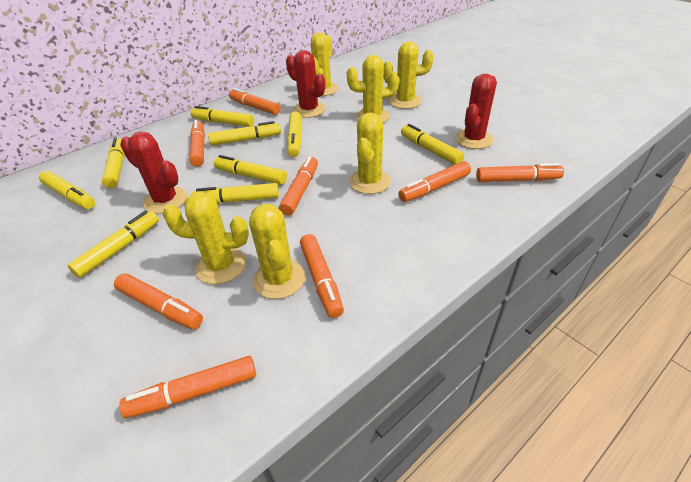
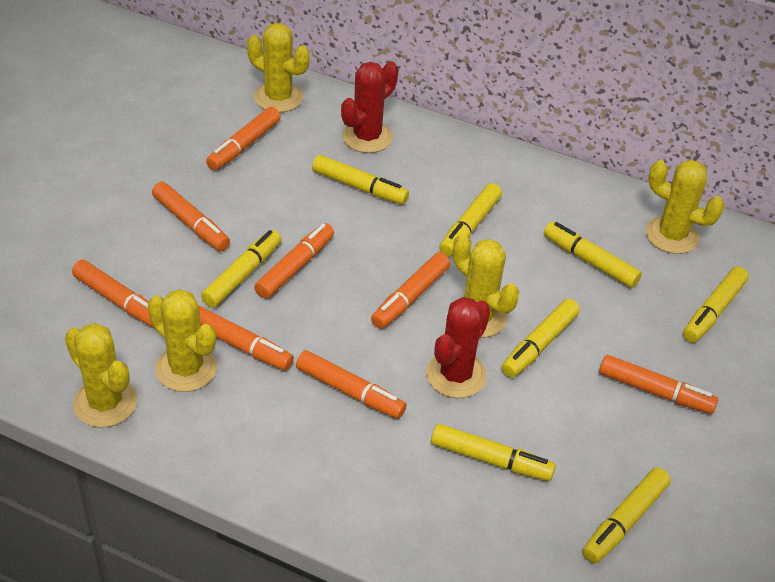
red cactus: [120,132,187,214] [286,50,326,118] [455,74,497,149] = 3 -> [341,61,398,153] [426,297,491,398] = 2
yellow cactus: [162,191,249,284] [249,204,305,299] [311,32,339,96] [347,55,399,123] [349,112,391,194] [384,41,434,109] = 6 -> [65,323,137,428] [148,289,217,392] [247,23,310,112] [452,234,519,338] [646,160,725,254] = 5
yellow marker: [39,171,95,209] [67,211,159,278] [102,137,125,188] [191,106,254,127] [192,183,279,204] [208,121,281,146] [214,155,287,185] [287,111,302,157] [401,124,464,165] = 9 -> [201,230,281,308] [312,155,409,205] [431,424,556,481] [439,183,502,256] [501,299,580,378] [544,222,642,288] [582,467,671,564] [683,267,749,343] = 8

